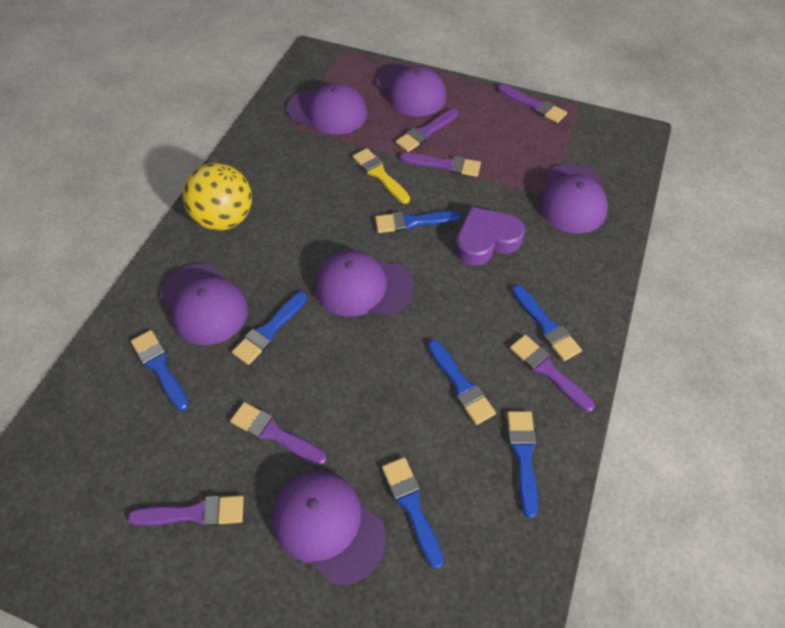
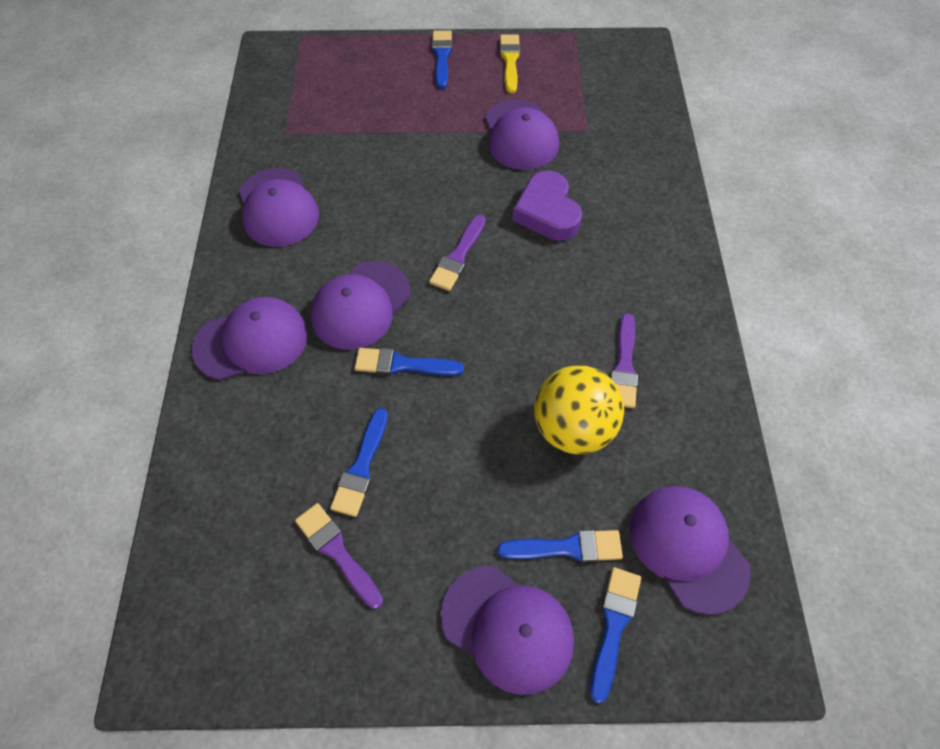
blue brush: [131,330,189,411] [232,292,307,365] [375,211,462,233] [382,457,444,569] [428,340,496,425] [507,411,538,518] [512,285,582,361] = 7 -> [330,408,388,517] [355,348,464,376] [432,30,452,89] [497,530,623,562] [590,567,641,703] = 5
purple brush: [127,495,244,526] [230,402,327,465] [396,109,458,152] [400,153,481,177] [498,84,567,123] [510,335,595,412] = 6 -> [295,503,383,609] [429,215,485,291] [610,313,638,408] = 3

